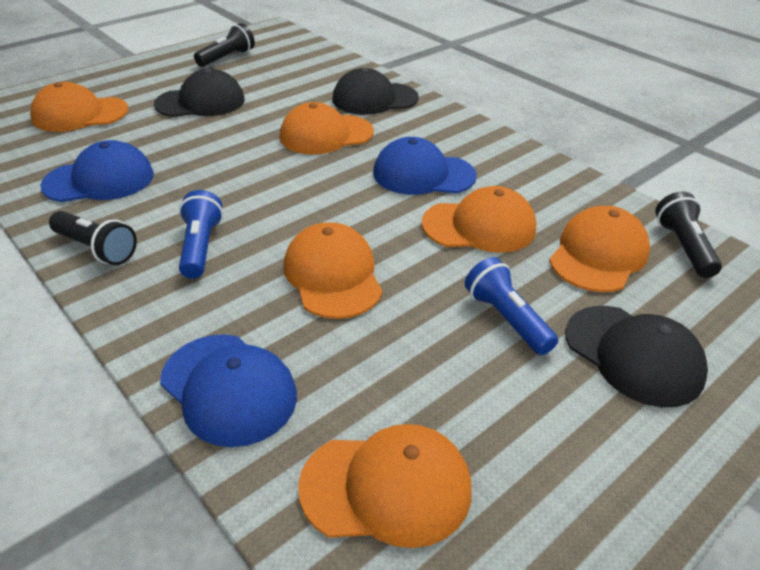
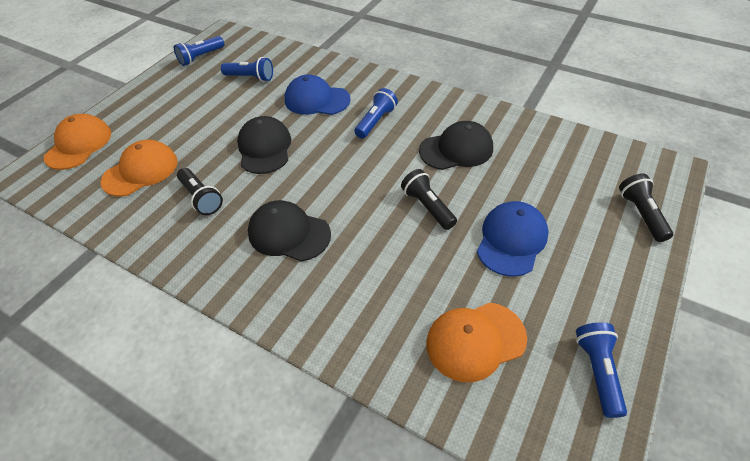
blue cap: [40,140,154,202] [160,334,297,447] [373,137,477,195] = 3 -> [285,74,351,115] [477,201,549,276] = 2
blue flashlight: [179,190,223,279] [465,257,558,355] = 2 -> [174,36,224,66] [221,57,273,82] [354,88,398,139] [576,322,627,418] = 4
orange cap: [30,82,129,132] [280,102,374,155] [284,222,383,319] [298,424,471,548] [422,186,536,253] [549,206,650,292] = 6 -> [44,114,111,170] [101,140,178,197] [426,303,527,382] = 3

